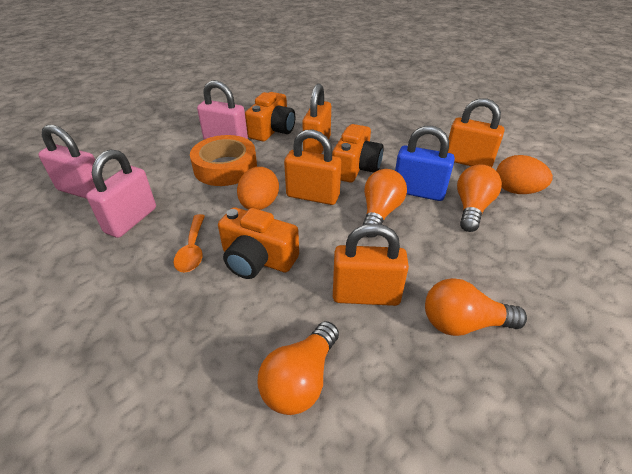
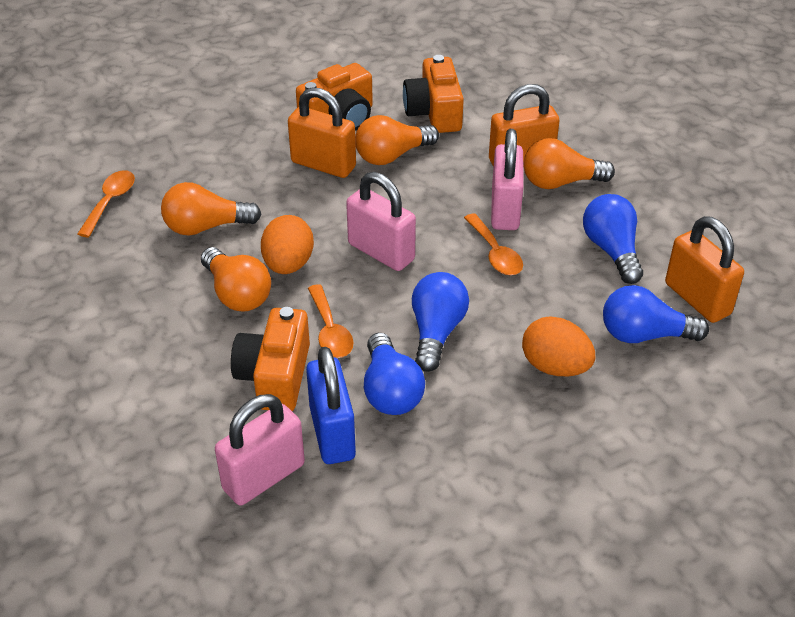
blue light bulb: none = 0 -> [364,333,425,415] [412,272,469,372] [583,194,643,284] [603,285,709,343] = 4
orange padlock: [284,130,341,205] [302,84,331,154] [333,223,409,306] [448,98,504,167] = 4 -> [288,87,356,178] [489,84,560,167] [665,216,744,323] = 3
orange spoon: [174,214,205,273] = 1 -> [77,170,135,237] [308,284,354,358] [464,213,523,275] = 3
orange tape: [190,135,257,186] = 1 -> none = 0

